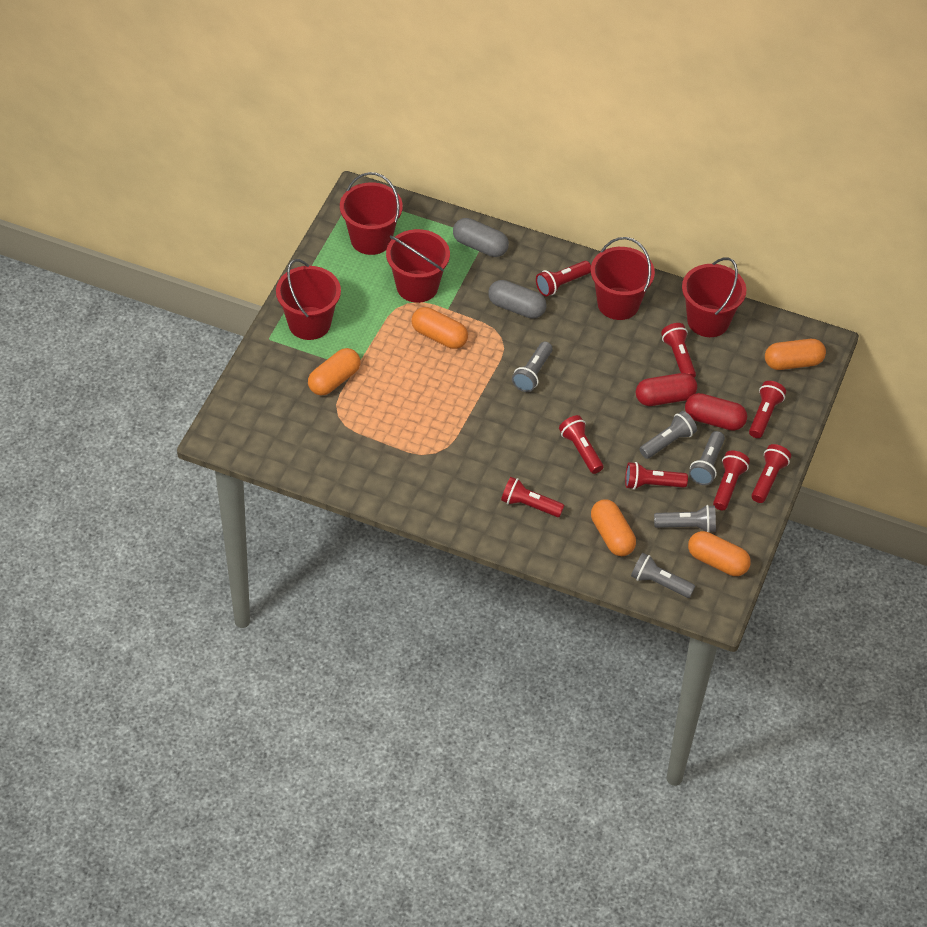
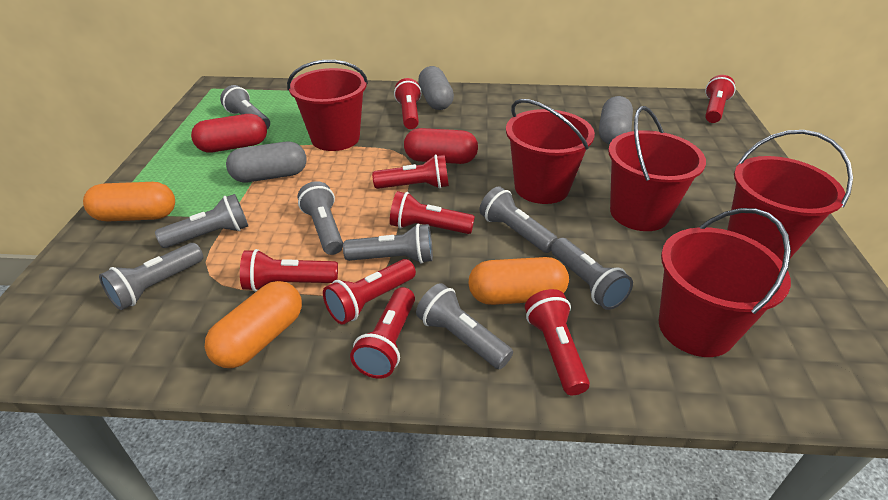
grey capsule: [453,218,509,257] [488,280,547,319] = 2 -> [226,142,307,182] [418,66,454,110] [599,96,633,145] = 3
grey flashlight: [512,342,553,392] [631,553,695,598] [640,411,697,459] [654,505,716,532] [689,431,725,485] = 5 -> [99,243,203,310] [155,194,248,248] [220,85,270,129] [297,181,343,255] [343,224,433,264] [416,283,513,369] [479,186,558,253] [551,238,633,310] = 8
orange capsule: [308,348,360,396] [411,307,468,349] [591,499,636,556] [688,531,751,576] [765,339,826,370] = 5 -> [83,182,175,222] [205,281,302,368] [468,257,569,305] = 3

